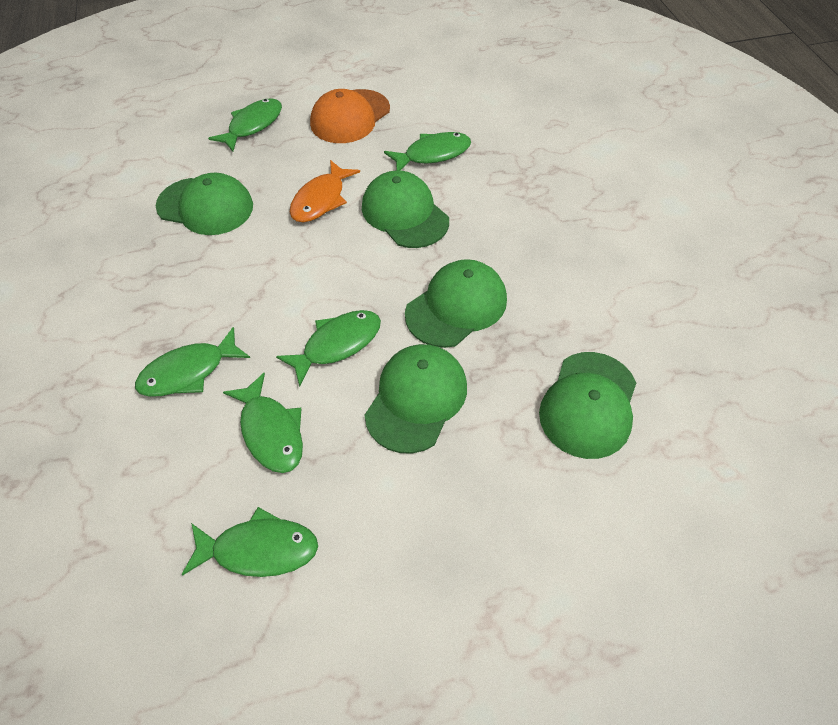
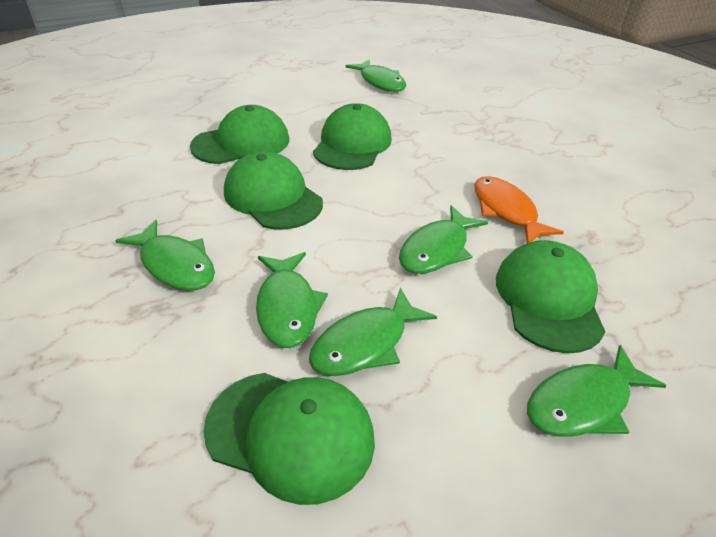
orange cap: [310,89,390,143] = 1 -> none = 0

